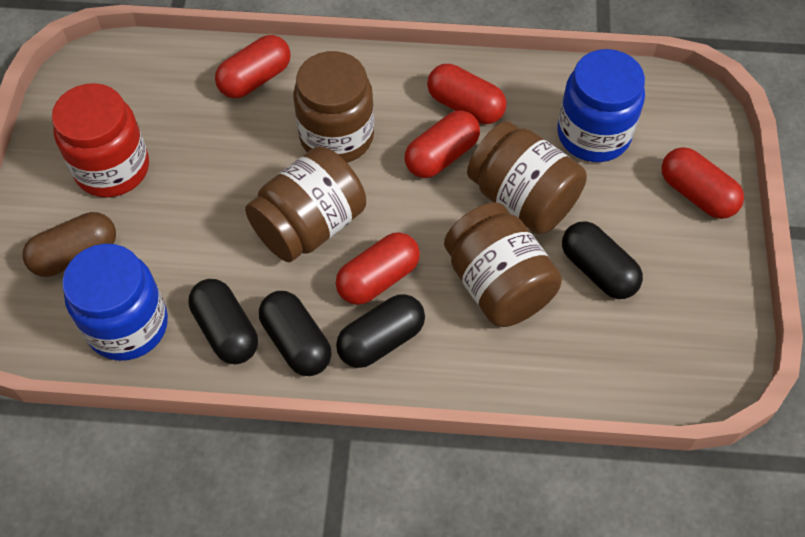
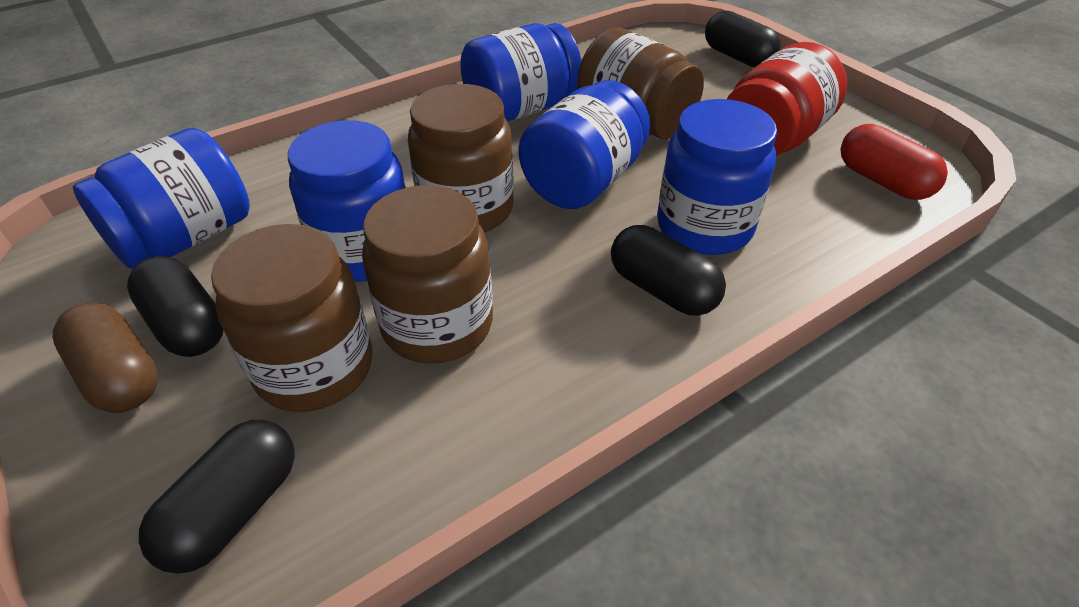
blue jar: [62,244,168,361] [557,49,645,162] = 2 -> [73,128,250,269] [288,120,406,282] [460,23,581,122] [518,80,650,209] [657,99,777,255] = 5
red capsule: [215,35,291,98] [336,232,420,305] [405,110,480,178] [427,64,507,124] [661,147,744,219] = 5 -> [841,124,948,200] = 1

